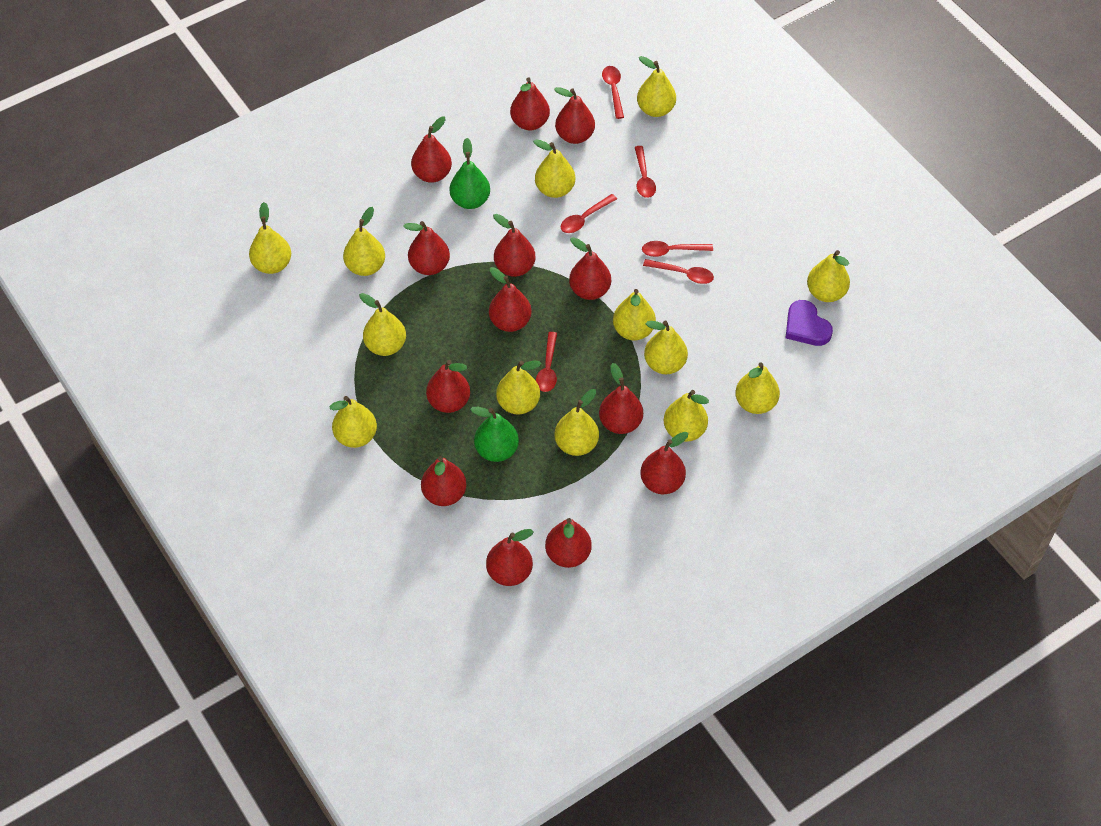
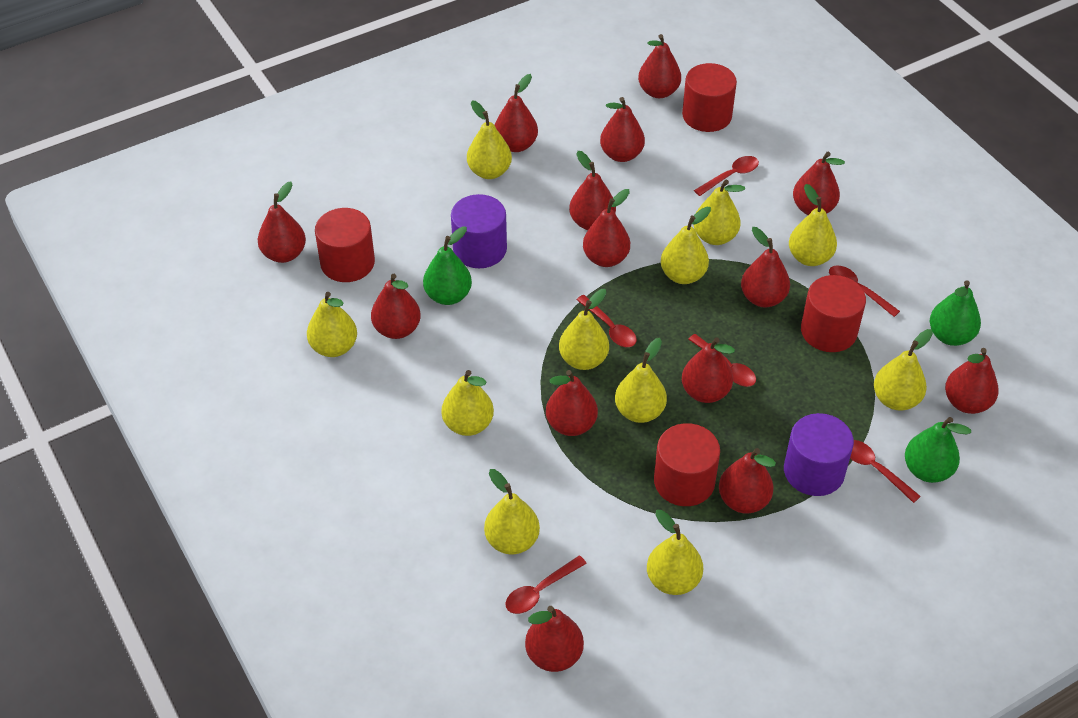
green pear: [450,138,490,209] [470,407,519,462] = 2 -> [423,226,472,305] [905,417,971,483] [930,280,981,346] = 3
purple cylinder: none = 0 -> [451,194,507,268] [784,413,854,496] = 2
purple heart: [786,300,833,346] = 1 -> none = 0
red cylinder: none = 0 -> [315,208,375,282] [654,423,720,506] [682,63,737,132] [801,275,866,352] = 4
red pear: [403,221,450,275] [411,116,452,183] [421,456,466,506] [426,360,470,413] [486,529,534,586] [489,267,532,332] [493,214,536,277] [510,77,550,130] [545,518,592,568] [554,87,595,144] [569,237,611,300] [599,363,643,434] [640,432,688,494] = 13 -> [258,182,306,263] [371,274,421,339] [495,74,538,152] [525,606,584,672] [546,370,598,436] [569,151,616,230] [583,189,630,267] [600,97,645,162] [638,34,681,98] [682,337,735,403] [719,448,776,514] [741,227,790,307] [793,152,845,215] [945,348,999,414] = 14
yellow pear: [249,202,291,274] [330,396,377,448] [343,207,385,276] [359,293,406,356] [496,360,541,415] [533,139,575,198] [555,389,599,456] [613,289,656,340] [637,56,676,117] [644,320,688,374] [664,390,709,442] [735,362,780,414] [807,250,850,302] = 13 -> [307,292,357,357] [442,370,494,436] [467,100,512,179] [484,469,540,555] [559,289,609,370] [615,338,667,423] [647,510,703,595] [661,206,711,284] [693,180,745,245] [789,184,837,266] [874,329,933,411] = 11

